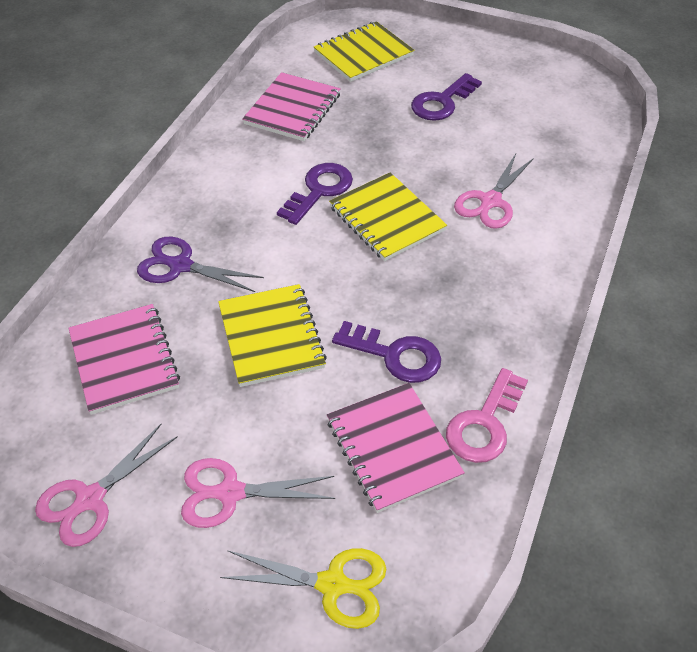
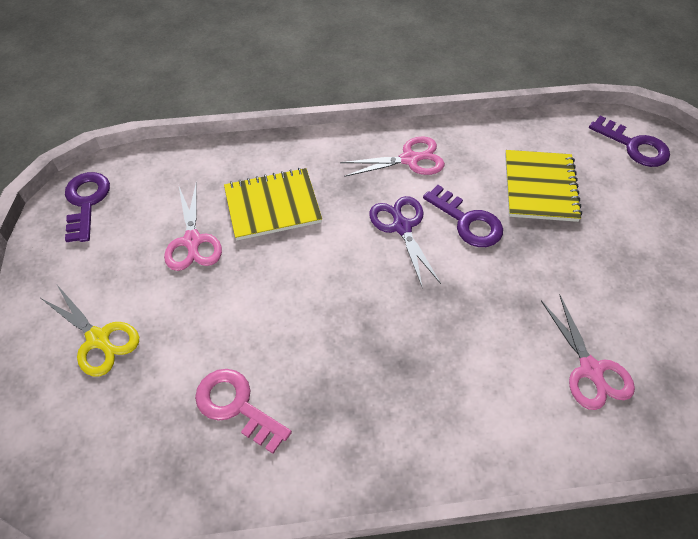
pink notebook: [68,304,180,415] [242,72,341,141] [327,383,465,513] = 3 -> none = 0
yellow notebook: [218,284,327,387] [314,21,414,82] [329,172,447,261] = 3 -> [224,168,322,240] [505,150,582,222] = 2

